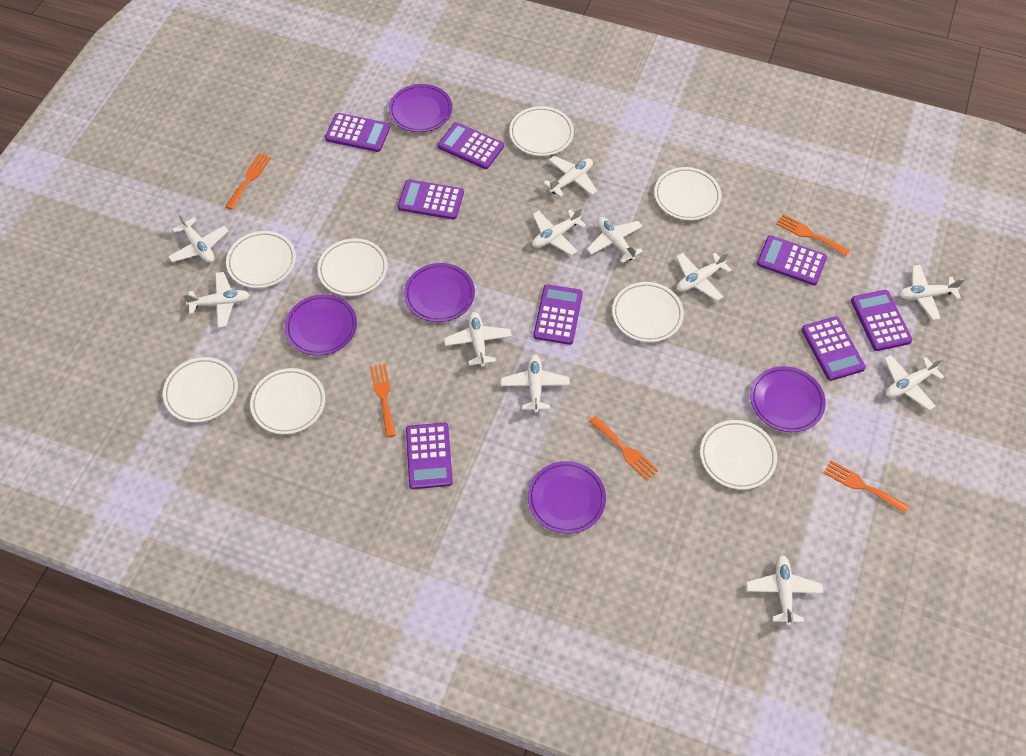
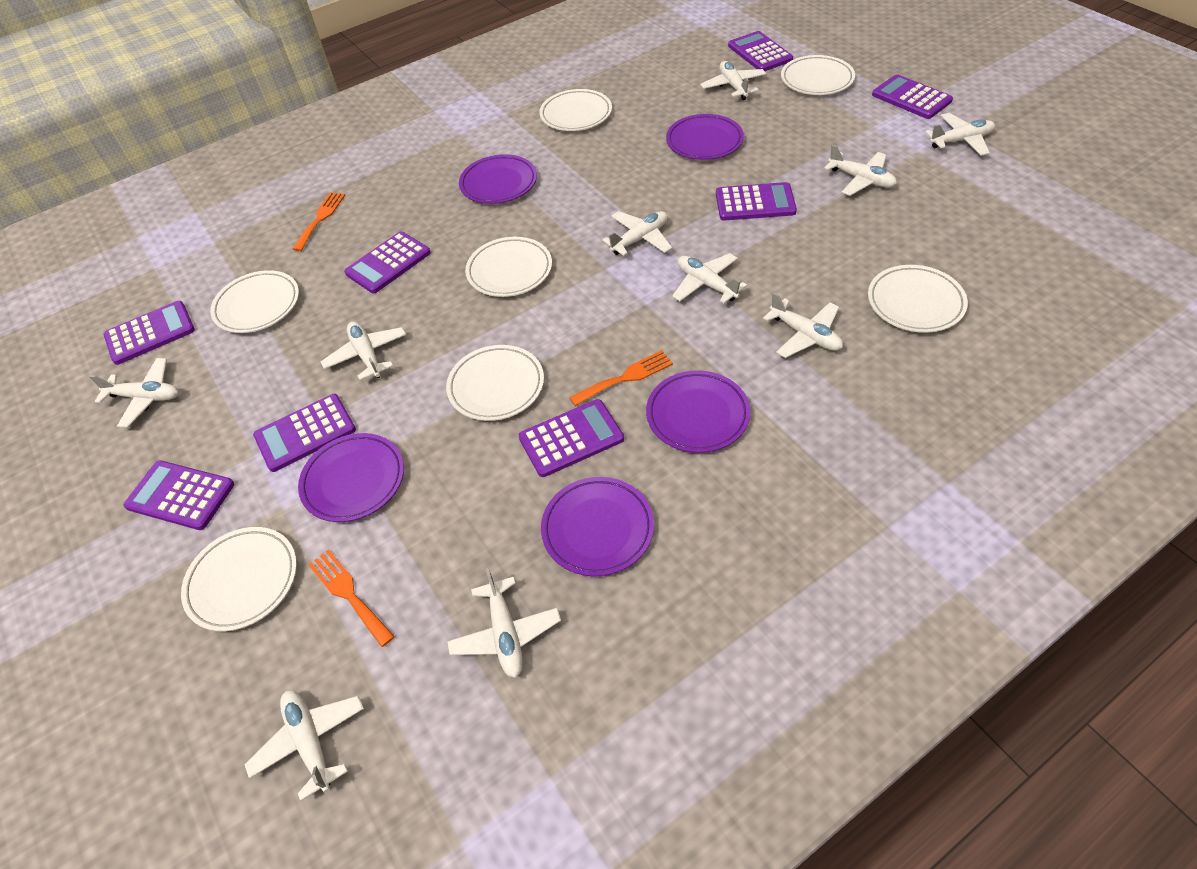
orange fork: [225,153,272,210] [370,364,396,437] [589,416,659,481] [776,214,850,256] [823,460,909,513] = 5 -> [293,192,345,251] [308,549,395,647] [569,350,673,406] = 3
white plane: [168,213,228,263] [183,272,250,328] [444,312,512,367] [501,355,570,413] [532,207,586,256] [543,156,597,197] [587,217,643,263] [676,252,732,301] [746,555,823,626] [884,355,944,410] [898,265,964,320] = 11 -> [89,358,179,428] [244,690,364,801] [321,322,406,380] [447,568,561,678] [602,211,672,256] [672,253,747,303] [700,61,766,100] [763,292,843,358] [824,145,897,196] [925,113,995,156] = 10
white plate: [163,357,238,423] [226,231,296,288] [250,368,325,434] [318,238,387,296] [509,106,574,156] [612,282,684,342] [654,167,722,220] [700,420,777,490] = 8 -> [181,527,297,631] [210,270,299,333] [446,345,544,421] [465,237,552,297] [539,89,612,131] [781,55,855,95] [868,265,968,333] = 7

